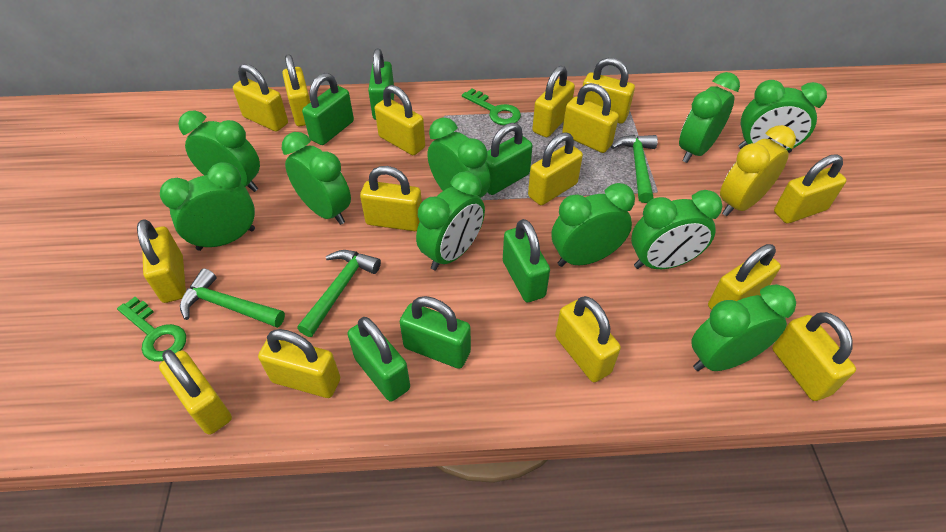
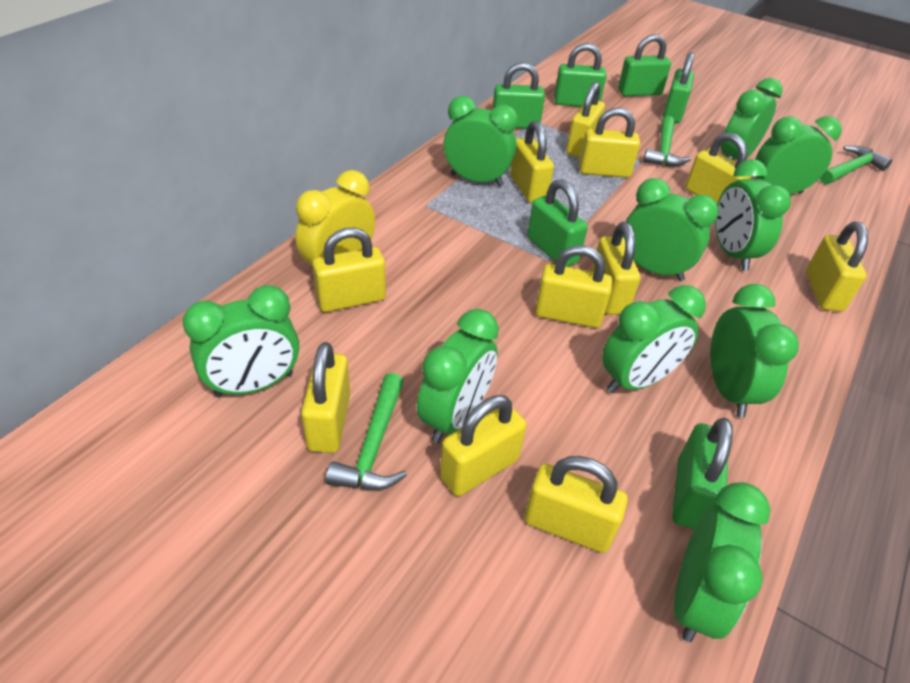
green key: [117,297,186,362] [462,89,521,125] = 2 -> none = 0
yellow padlock: [137,219,186,303] [159,350,232,435] [233,64,288,132] [258,329,340,398] [282,54,310,126] [360,166,422,231] [374,85,425,155] [528,132,583,205] [532,66,575,137] [555,296,621,382] [562,83,619,153] [583,58,635,124] [708,244,781,310] [772,312,856,401] [774,154,847,224] = 15 -> [301,342,350,453] [312,228,386,312] [440,395,527,496] [510,121,554,203] [524,456,628,553] [535,245,612,328] [566,82,605,157] [579,107,640,178] [591,222,640,315] [685,132,751,204] [806,221,868,312] = 11

